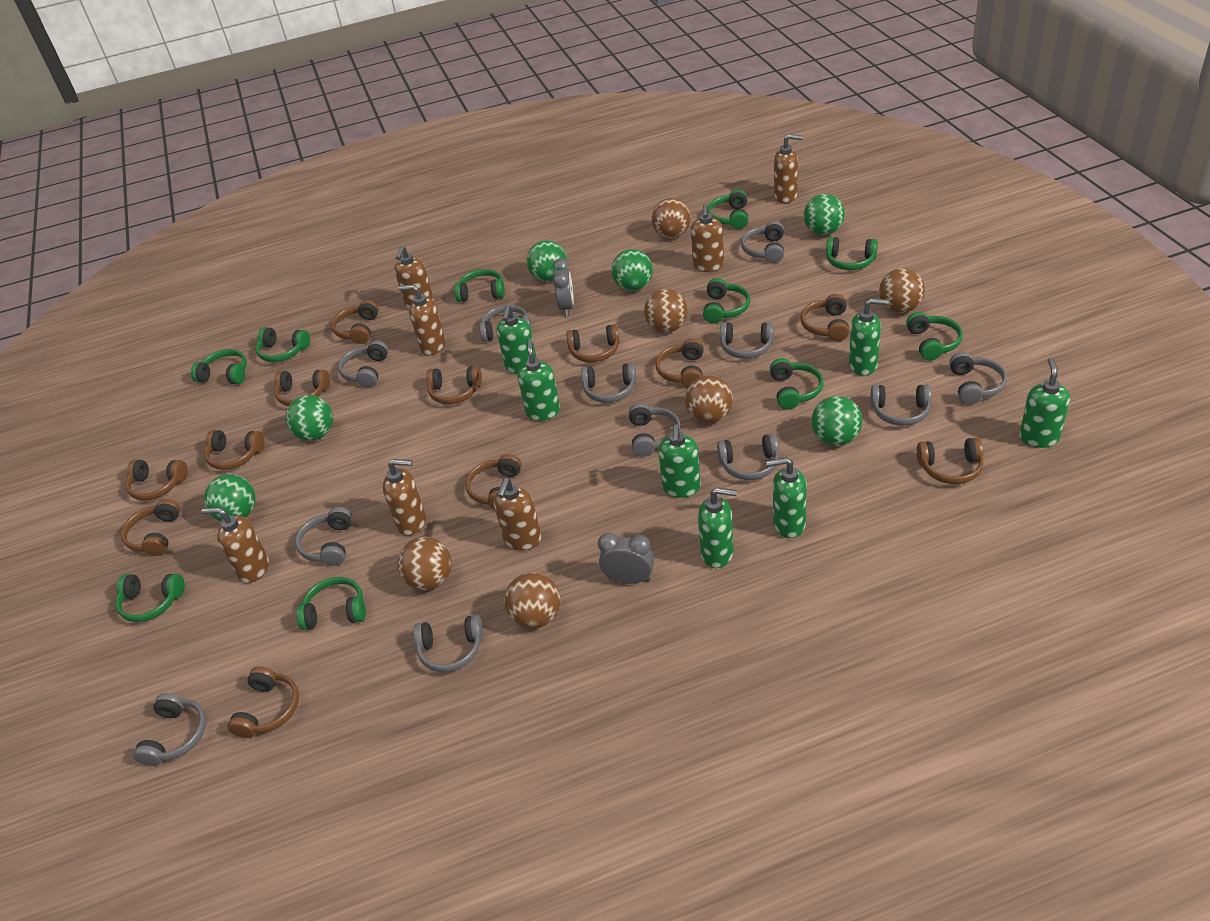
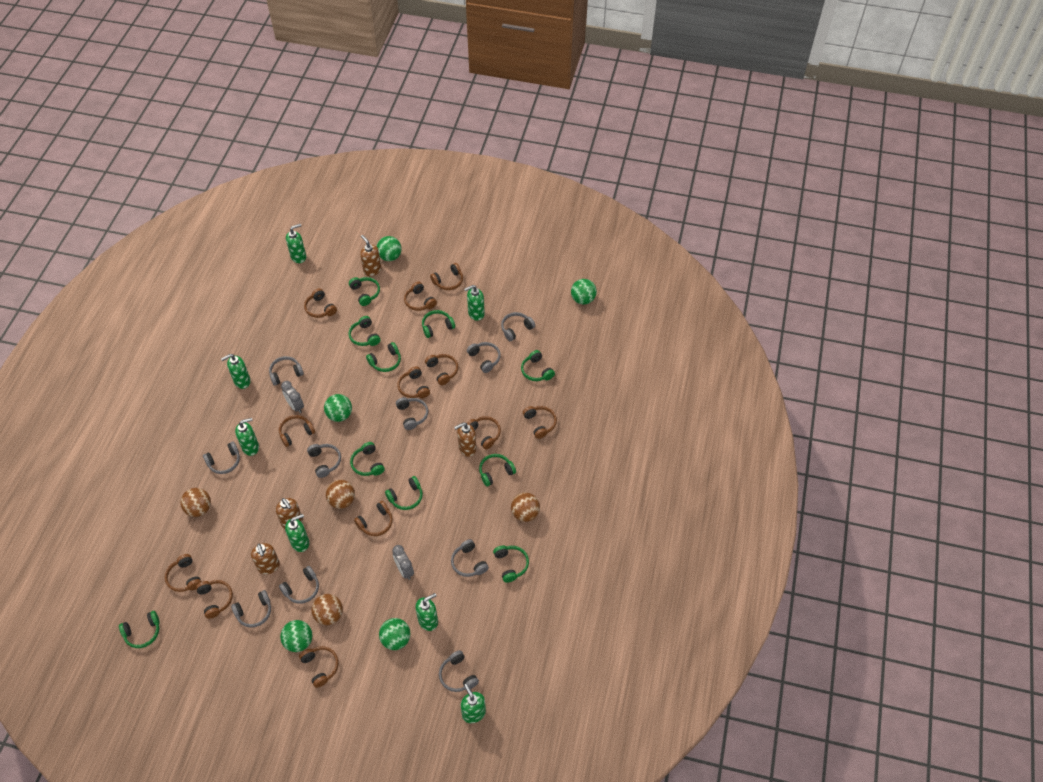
brown ball: [397,537,452,590] [504,572,560,629] [644,289,688,333] [651,198,691,238] [685,375,733,423] [879,268,925,313] = 6 -> [180,488,211,517] [311,594,343,625] [326,480,355,509] [511,492,540,522] = 4
brown soap dispenser: [201,507,269,583] [382,459,426,536] [394,246,434,309] [399,284,446,356] [494,478,541,550] [691,204,724,272] [774,134,803,203] = 7 -> [251,543,280,575] [276,498,303,529] [360,235,382,276] [454,422,477,457] = 4
green ball: [204,474,256,521] [286,395,333,441] [526,240,567,281] [612,249,653,291] [804,194,845,235] [811,396,862,446] = 6 -> [280,620,312,652] [324,394,352,422] [376,236,402,261] [379,618,410,650] [571,279,597,305] = 5
grey headphones: [133,693,206,766] [295,507,352,566] [338,340,389,387] [413,615,483,672] [479,305,532,342] [581,363,636,403] [629,403,681,457] [717,434,779,480] [720,322,774,359] [741,221,784,263] [871,385,932,426] [949,352,1007,405] = 12 -> [203,441,240,474] [231,590,271,628] [269,356,304,386] [279,566,319,604] [307,444,341,478] [396,397,428,430] [439,650,479,692] [451,539,489,577] [467,342,501,373] [501,312,535,341] = 10

